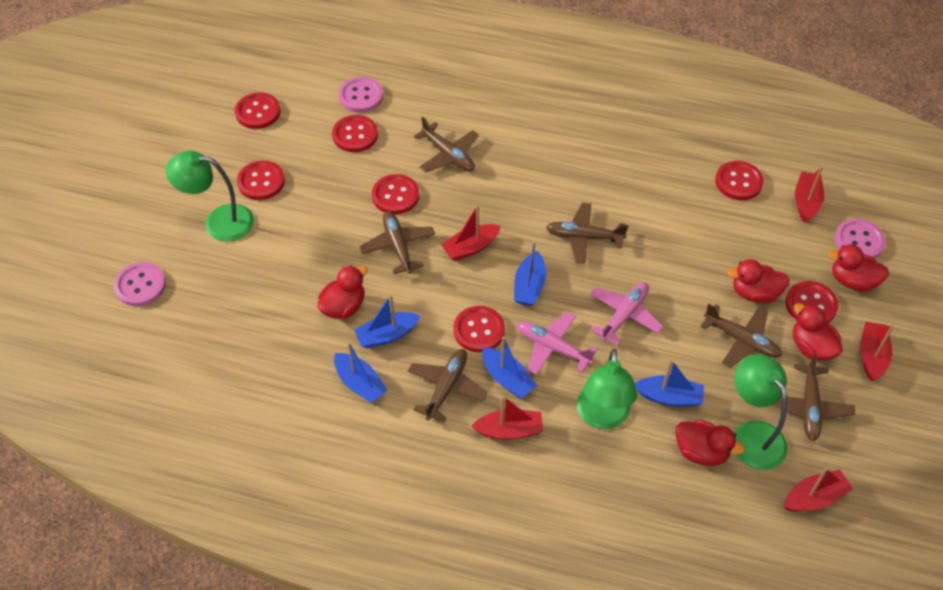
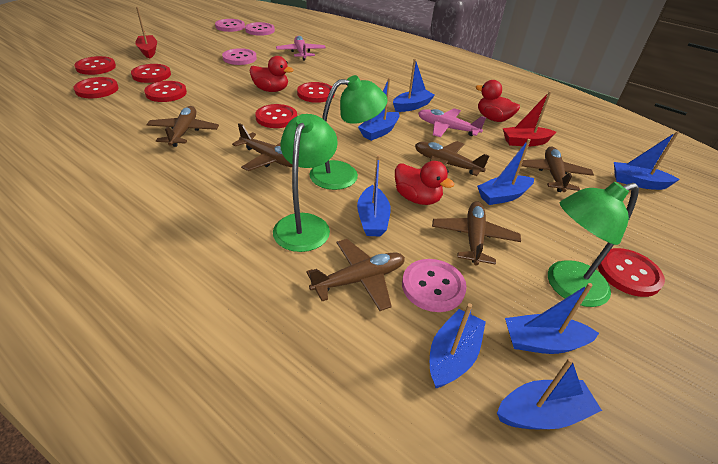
blue boat: [334,342,387,403] [354,294,420,348] [482,336,537,399] [514,241,546,306] [635,359,704,407] = 5 -> [357,155,391,237] [358,78,400,141] [393,59,435,112] [430,303,486,388] [477,139,534,205] [497,358,602,429] [505,283,599,354] [614,131,680,190] = 8
pink button: [114,262,166,306] [339,77,383,113] [834,218,886,259] = 3 -> [215,19,245,32] [222,48,257,65] [245,22,275,36] [402,259,467,312] = 4
red boat: [441,204,501,261] [472,396,543,440] [784,468,853,512] [795,166,824,223] [860,322,894,382] = 5 -> [135,7,157,58] [503,91,556,146] = 2
red duck: [317,265,368,319] [675,420,745,466] [727,259,790,303] [793,303,843,361] [827,244,890,291] = 5 -> [249,56,294,92] [395,161,454,205] [476,80,520,122] = 3

